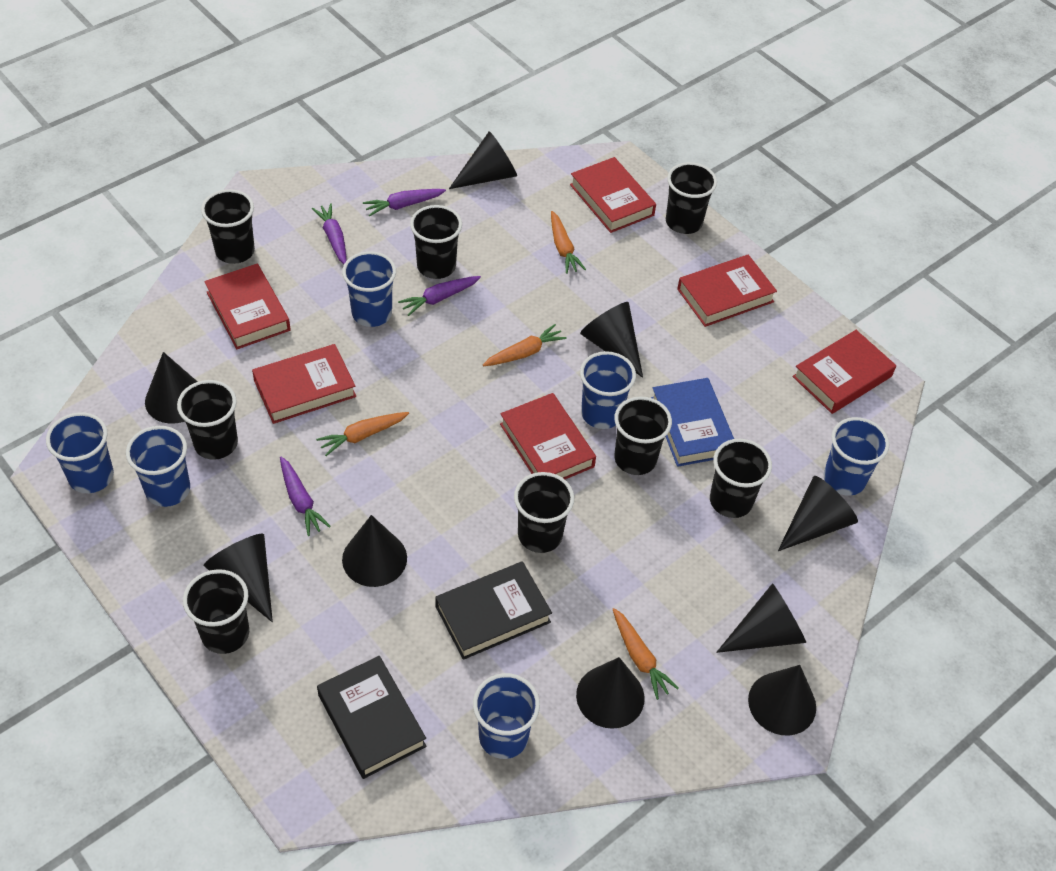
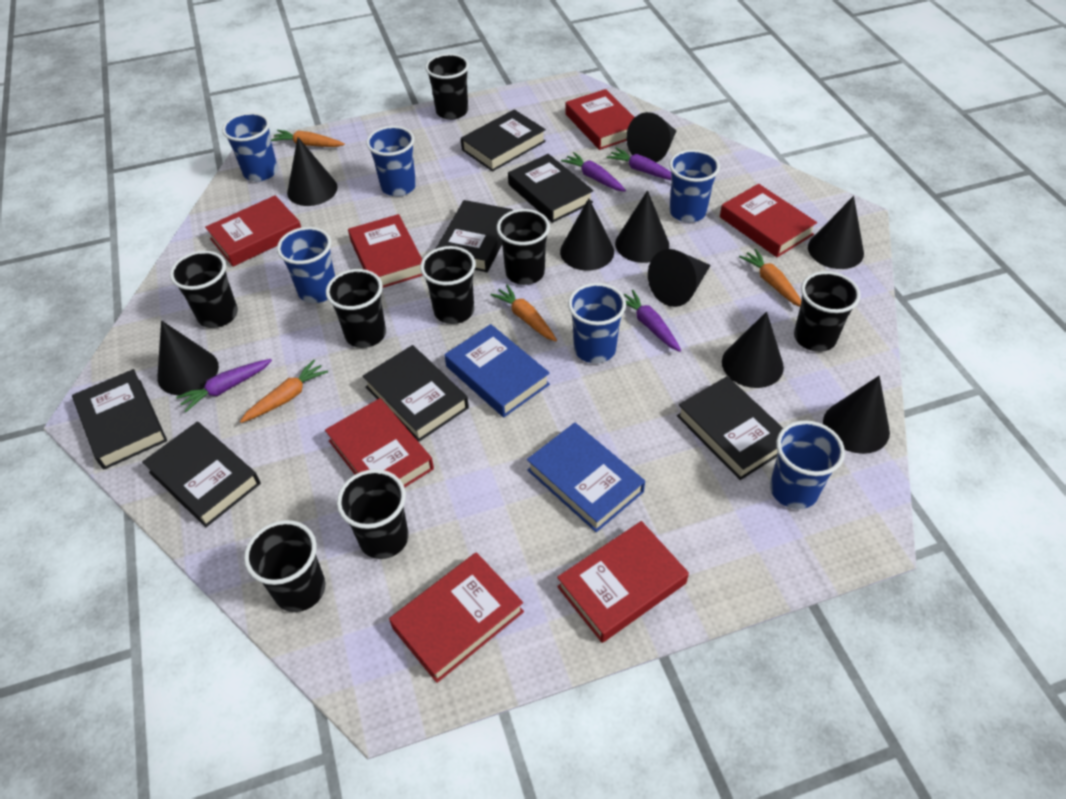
black book: [317,656,426,779] [435,561,552,660] = 2 -> [72,369,167,470] [142,422,261,527] [363,345,469,442] [436,200,513,272] [461,109,546,171] [508,154,594,223] [677,376,783,480] = 7
blue book: [651,378,734,467] = 1 -> [445,324,550,417] [527,423,645,532] = 2
red book: [204,264,291,349] [252,344,356,424] [500,393,596,479] [570,157,656,233] [677,255,777,327] [792,330,896,414] = 6 -> [205,195,301,267] [325,398,434,488] [348,214,423,288] [389,552,524,683] [557,521,689,643] [565,89,635,150] [720,184,817,257] = 7

